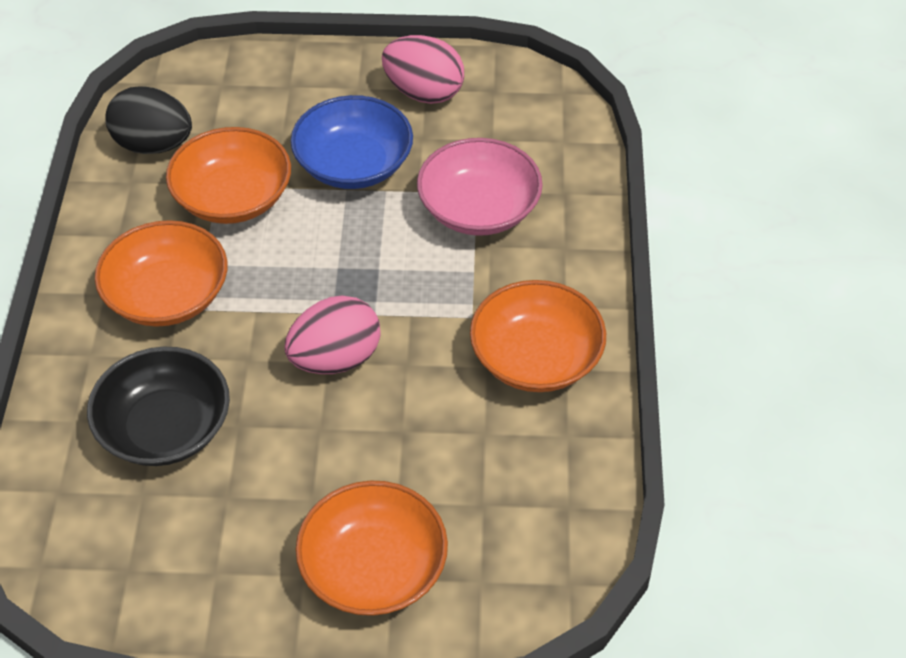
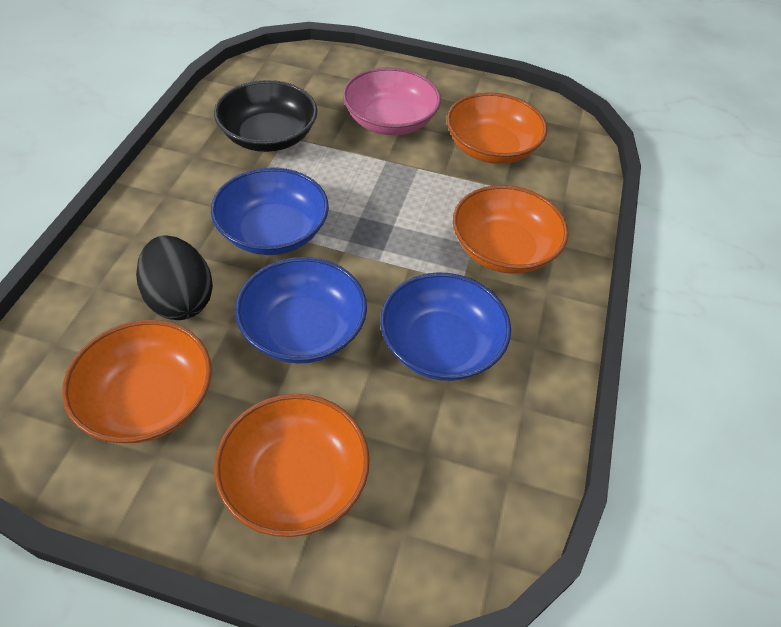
blue bowl: [291,95,413,189] = 1 -> [211,167,329,255] [235,257,367,363] [380,272,511,381] = 3
pink egg: [285,296,381,374] [382,35,464,104] = 2 -> none = 0

